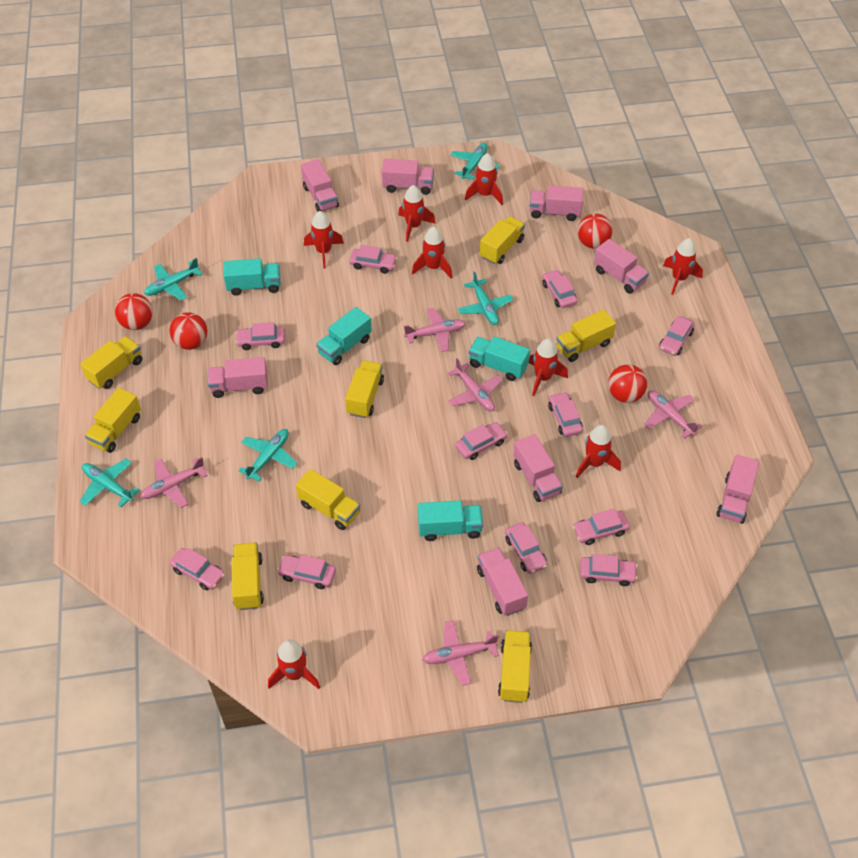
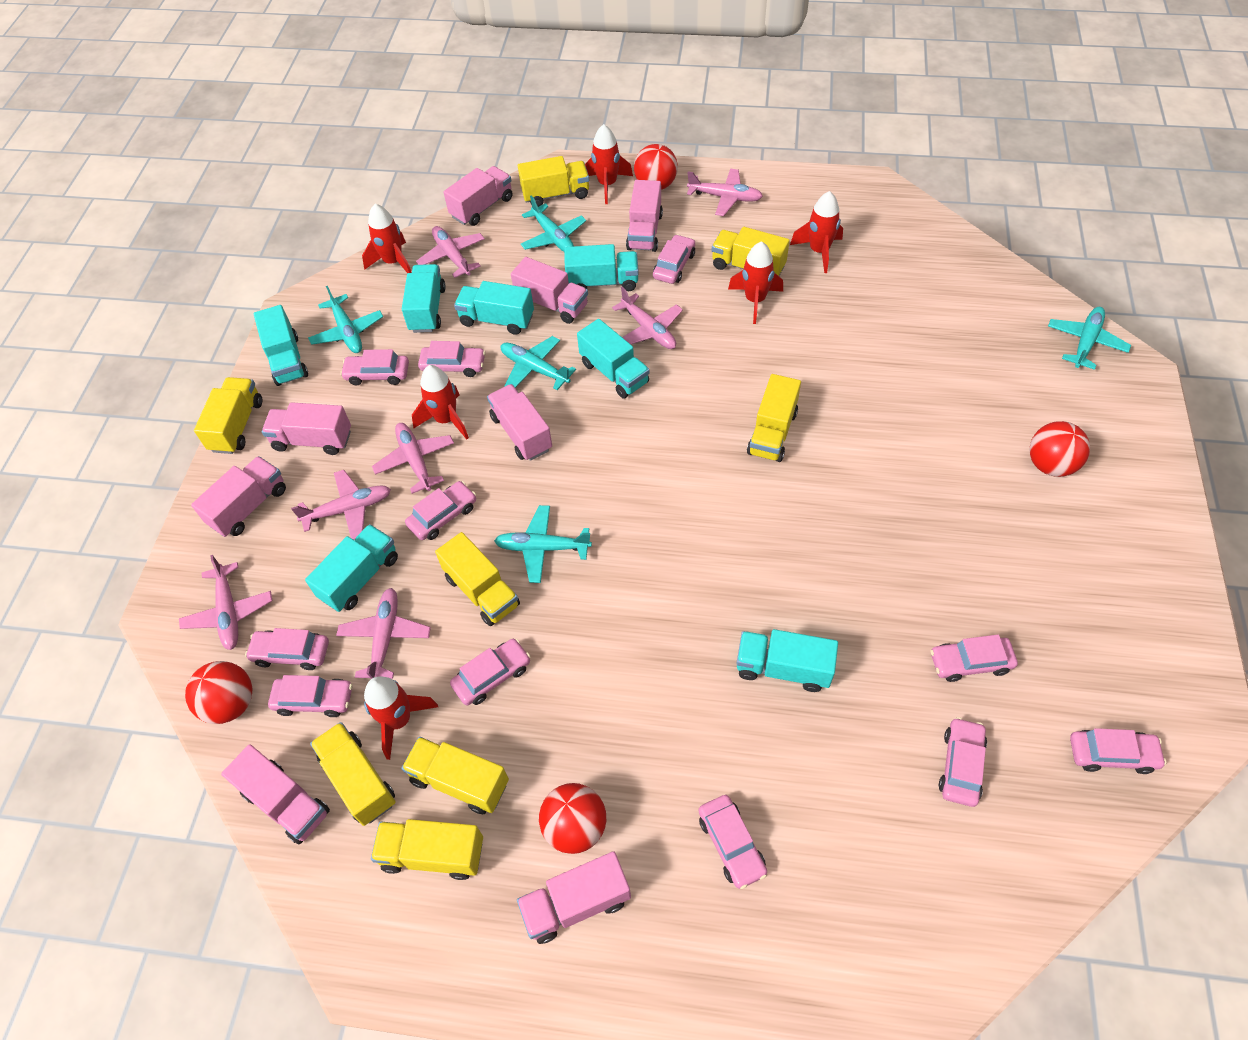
pink plane: [140,457,208,508] [404,308,466,352] [422,620,499,686] [448,358,503,411] [645,390,702,439] = 5 -> [179,555,273,650] [291,470,391,540] [336,588,431,679] [372,423,454,494] [416,226,485,278] [612,287,683,349] [687,169,763,216] = 7
red rocket: [268,640,320,689] [304,211,344,269] [398,185,436,242] [412,227,452,278] [465,153,503,205] [529,339,568,396] [576,425,621,478] [663,238,703,295] = 8 -> [362,204,412,273] [364,676,438,760] [412,365,469,439] [585,124,633,204] [728,241,783,324] [790,191,843,273] = 6
turquoise truck: [223,259,280,296] [316,307,372,365] [418,501,483,541] [468,336,530,381] = 4 -> [254,305,308,386] [305,524,398,612] [402,264,446,333] [454,281,534,335] [564,244,639,291] [577,319,650,399] [736,629,838,692] = 7

